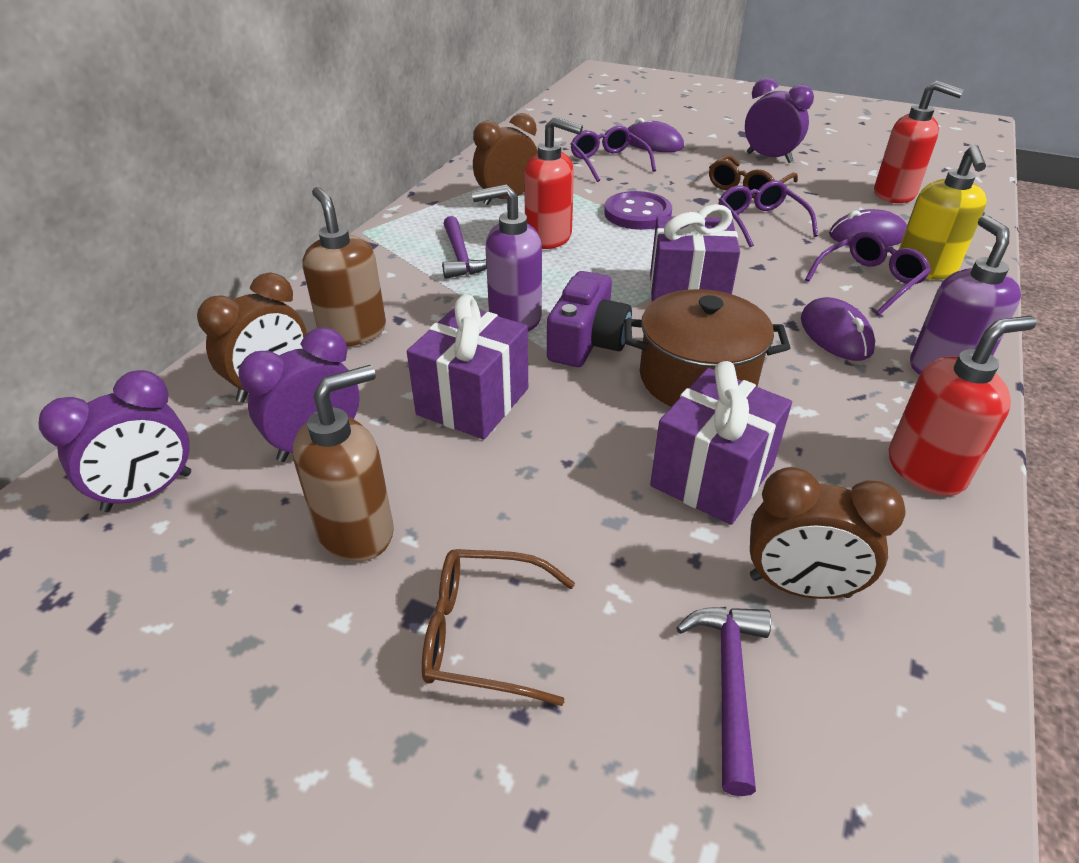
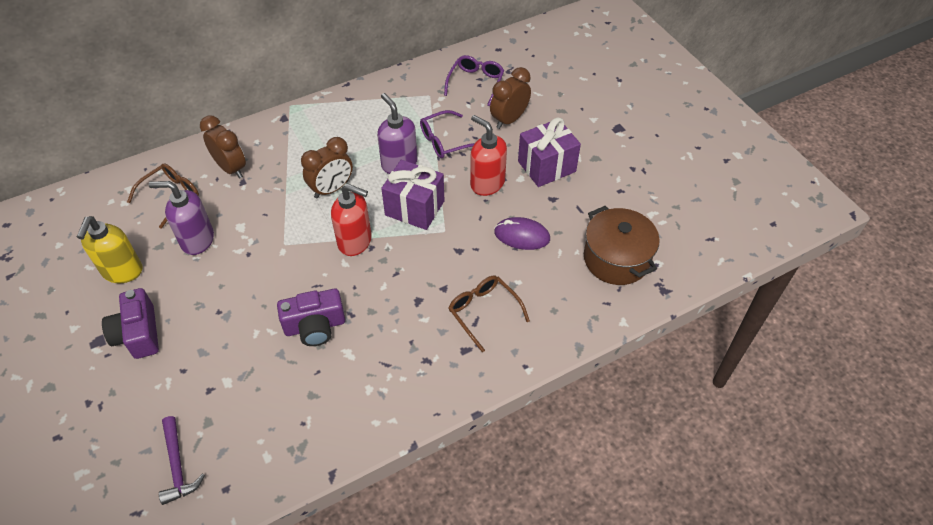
brown soap dispenser: [293,365,394,562] [302,187,386,346] = 2 -> none = 0
purple button: [604,191,672,230] = 1 -> none = 0
purple camera: [547,271,632,367] = 1 -> [102,288,159,359] [277,289,345,346] = 2
purple clock: [38,370,191,512] [238,327,360,462] [745,78,814,163] = 3 -> none = 0
purple gift: [407,295,528,439] [650,204,740,302] [650,361,792,525] = 3 -> [381,160,445,230] [518,118,581,187] = 2
purple glasses: [570,126,656,182] [718,181,818,247] [805,231,931,315] = 3 -> [420,110,475,158] [444,55,504,106] = 2
purple hammer: [442,216,487,279] [676,607,771,796] = 2 -> [159,416,205,505] = 1
purple mouse: [627,118,684,152] [801,297,875,361] [829,209,907,247] = 3 -> [494,217,550,250] = 1
red soap dispenser: [524,117,583,249] [874,81,964,203] [889,316,1037,496] = 3 -> [331,184,372,256] [470,115,507,196] = 2

